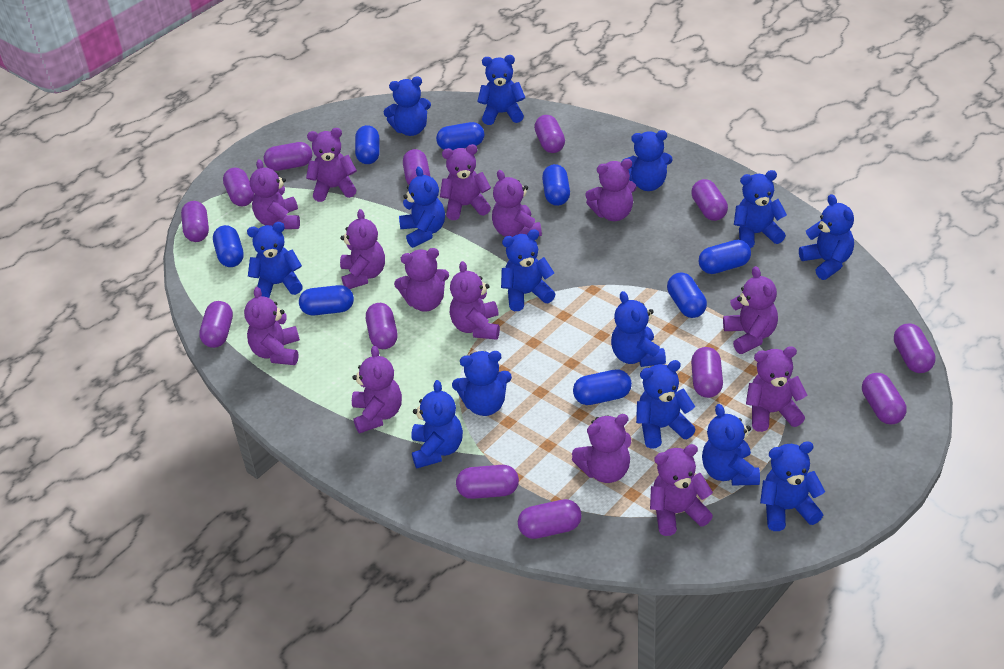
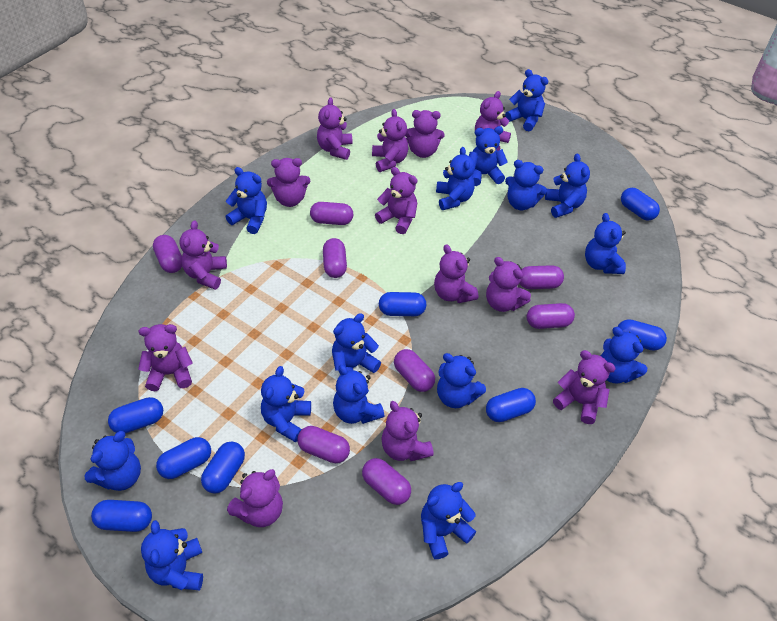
blue teddy bear: [247,222,303,298] [383,76,431,136] [399,166,445,248] [411,380,463,468] [452,351,512,416] [477,55,525,125] [501,229,555,311] [611,291,666,367] [622,130,672,191] [636,360,696,449] [702,404,760,486] [734,170,787,248] [760,441,825,531] [799,194,854,280] = 14 -> [84,431,141,491] [141,520,203,590] [226,167,267,234] [261,366,311,442] [332,313,381,375] [333,365,384,424] [421,482,476,559] [436,147,475,210] [437,353,486,408] [469,126,508,186] [505,69,548,131] [505,160,547,210] [545,154,590,218] [585,213,626,274] [601,327,647,384] = 15
purple capsule: [181,201,209,242] [199,301,233,348] [223,168,254,207] [264,142,312,171] [366,303,397,349] [403,149,430,185] [456,465,519,499] [518,499,582,539] [534,115,565,153] [691,179,728,221] [691,347,723,398] [862,373,906,424] [894,323,936,373] = 13 -> [153,235,182,273] [298,426,350,463] [310,202,353,225] [323,238,347,278] [362,458,411,505] [394,349,435,392] [519,265,564,289] [527,303,575,329] = 8
purple teddy bear: [244,287,300,365] [250,159,300,229] [306,128,357,202] [340,209,385,289] [352,346,402,434] [394,248,449,312] [440,144,491,220] [450,261,500,340] [492,170,542,237] [572,414,631,483] [585,159,637,221] [650,444,713,536] [723,266,778,354] [746,346,807,432] = 14 -> [138,324,193,391] [180,220,227,290] [227,469,283,527] [267,158,310,207] [317,97,353,160] [372,109,409,172] [375,167,418,234] [381,401,434,461] [405,110,445,158] [434,244,478,303] [475,91,511,151] [486,257,531,312] [553,350,616,424] = 13

